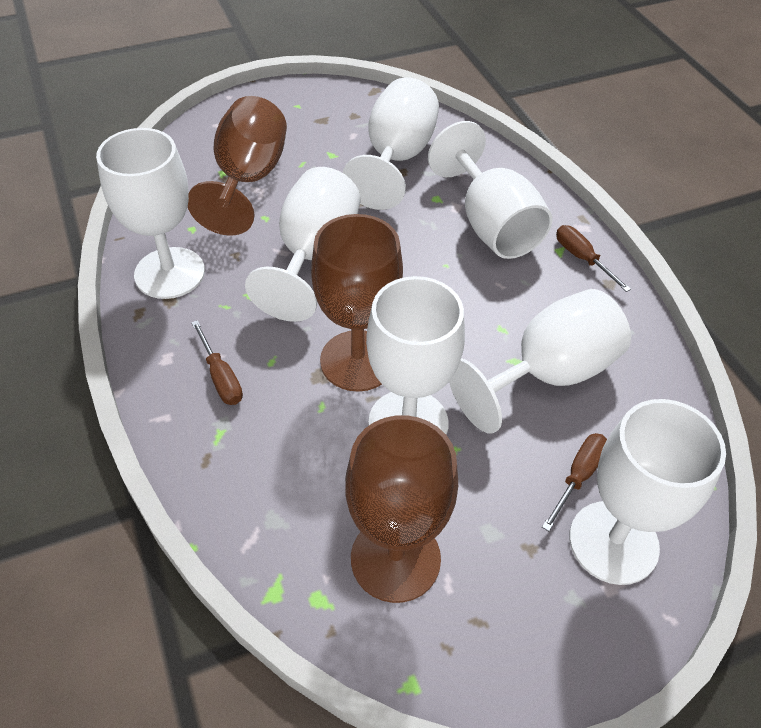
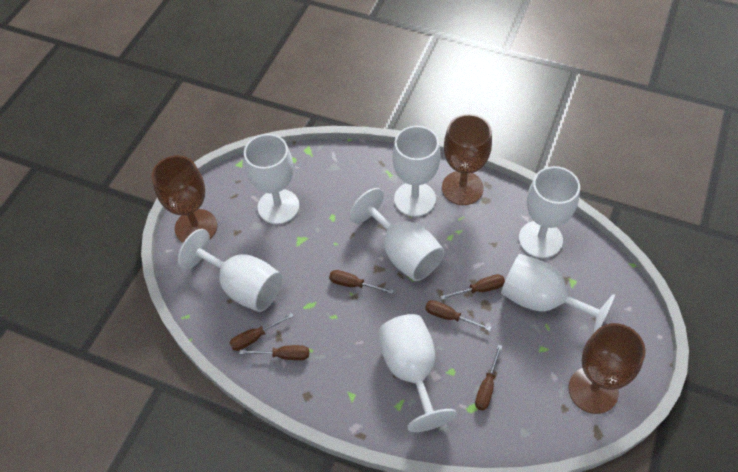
brown screwdriver: [191,320,243,405] [542,433,607,531] [556,225,631,292] = 3 -> [230,313,294,351] [239,345,309,360] [329,270,394,294] [425,300,492,331] [440,274,505,300] [475,345,502,411] = 6

